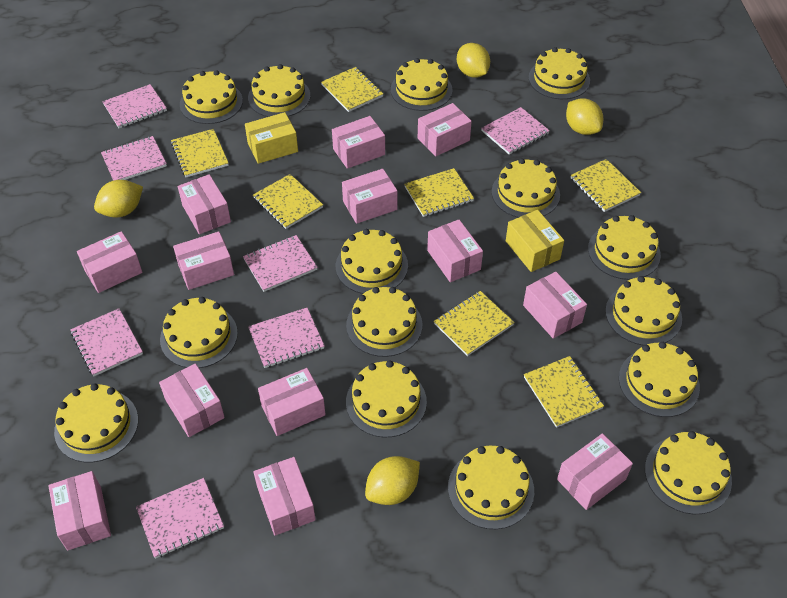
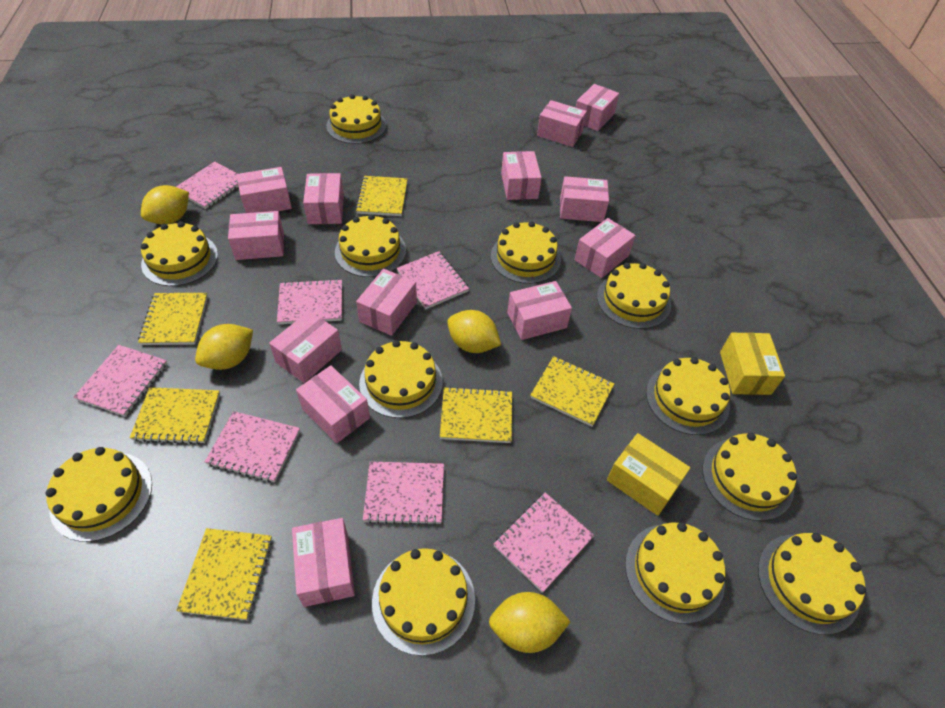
yellow cake: [54,383,138,462] [160,297,238,368] [180,70,243,124] [248,64,310,117] [336,229,408,294] [346,287,422,357] [346,360,427,437] [391,58,453,111] [448,446,534,529] [492,158,560,218] [529,47,590,99] [588,215,661,280] [605,276,682,345] [619,342,700,417] [645,431,732,514] = 15 -> [46,447,152,542] [141,221,218,286] [326,94,386,144] [335,214,406,277] [359,340,443,418] [372,548,475,656] [491,221,561,284] [597,263,671,329] [625,522,725,624] [646,357,730,435] [703,433,797,521] [758,533,866,635] = 12
yellow notebook: [171,129,229,177] [253,174,323,229] [321,67,383,112] [404,168,474,217] [434,291,514,356] [524,356,604,428] [570,159,641,212] = 7 -> [130,387,220,444] [138,293,208,345] [176,528,272,620] [355,176,408,216] [440,387,512,443] [530,356,614,427] = 6

